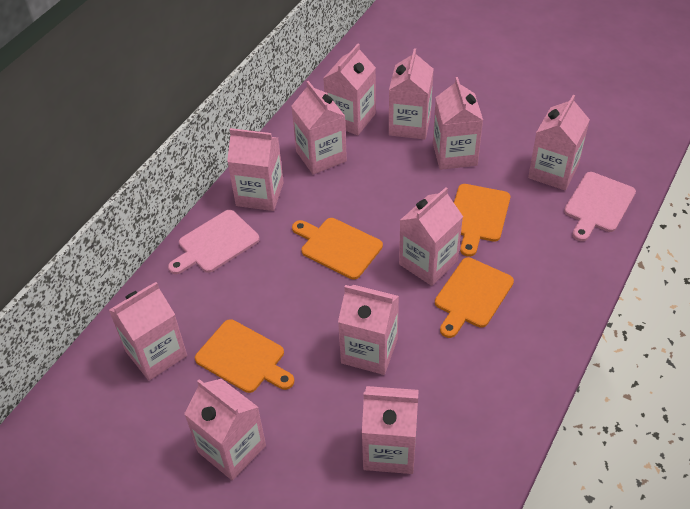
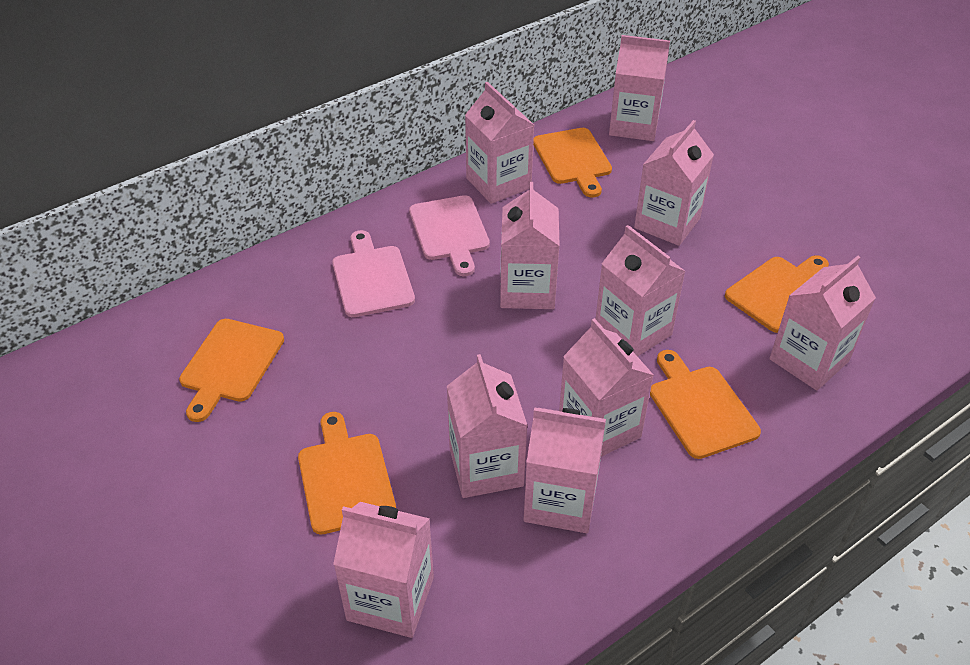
orange cutting board: [195,319,294,393] [292,218,383,279] [435,257,514,338] [454,184,510,257] = 4 -> [179,319,284,422] [298,412,396,535] [533,128,612,198] [650,350,761,459] [725,255,829,333] = 5
pink carton: [109,282,187,381] [184,379,266,480] [227,128,284,211] [291,81,347,175] [323,44,376,135] [338,285,399,375] [362,386,419,474] [389,48,434,140] [399,187,463,286] [433,77,483,170] [528,95,590,190] = 11 -> [333,502,434,638] [447,354,528,498] [465,82,534,204] [500,182,560,309] [524,407,606,533] [559,318,654,457] [596,225,686,357] [609,35,670,141] [634,120,714,246] [770,256,876,390] = 10

